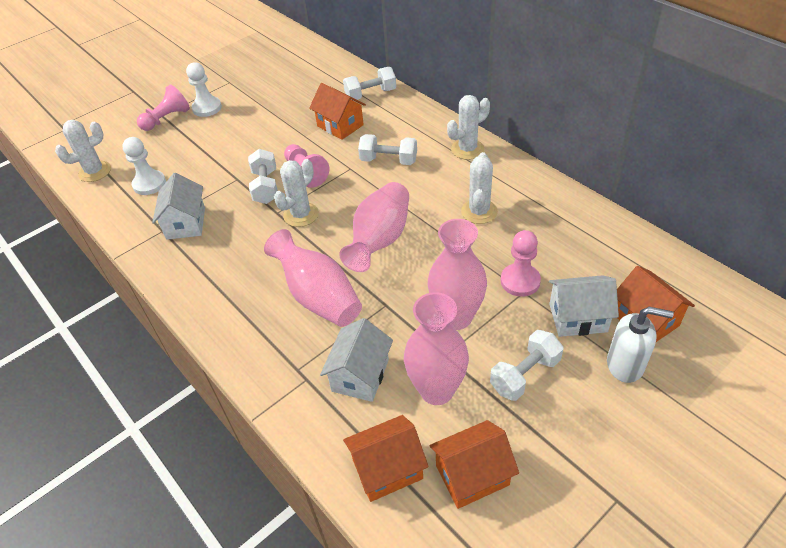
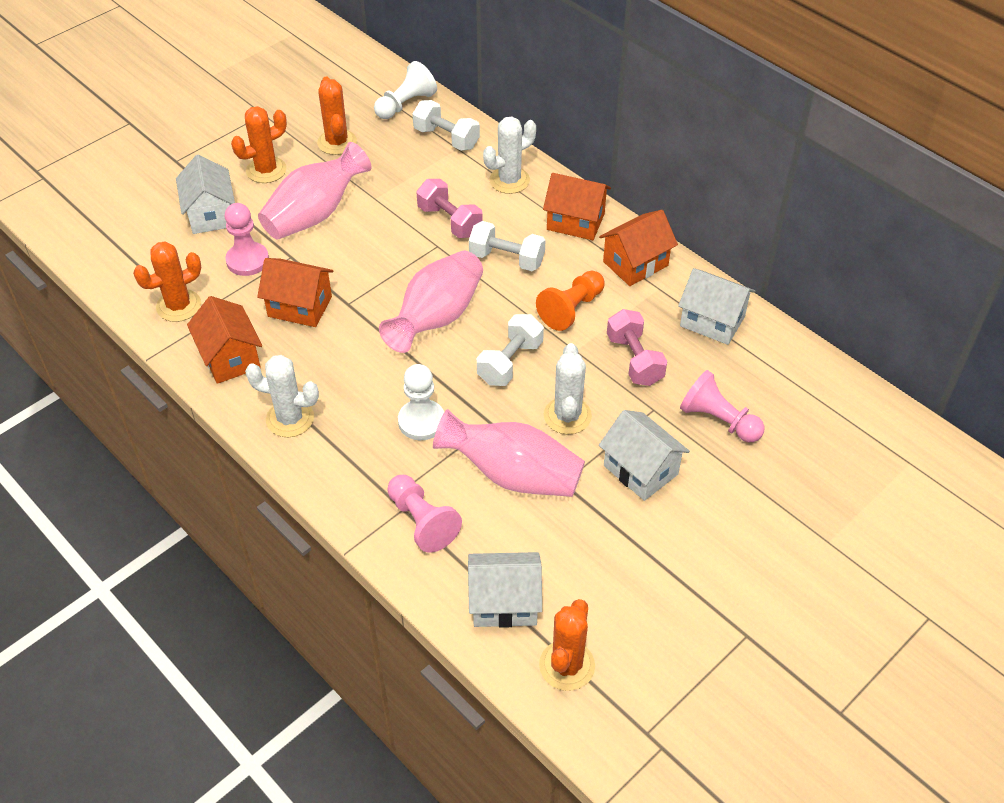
orange cactus: none = 0 -> [133,241,201,322] [231,106,287,183] [317,76,357,155] [539,599,595,691] = 4
orange pawn: none = 0 -> [536,271,604,331] = 1
pink dumbbell: none = 0 -> [416,179,483,238] [607,309,667,386] = 2
pink vase: [264,229,362,327] [339,182,409,272] [404,292,469,405] [428,219,487,330] = 4 -> [258,142,372,240] [379,251,483,353] [433,409,585,497] = 3
white cactus: [55,120,111,182] [274,159,319,227] [447,95,490,160] [461,152,498,224] = 4 -> [245,355,319,437] [483,116,536,194] [544,343,592,435] = 3
white dumbbell: [248,149,278,204] [343,67,396,100] [358,134,417,165] [490,330,563,401] = 4 -> [412,100,480,151] [469,221,545,271] [477,314,544,386] = 3
white house: [152,173,205,240] [320,318,393,402] [549,275,619,337] = 3 -> [176,154,235,234] [468,552,542,628] [599,410,690,501] [678,268,755,345] = 4
white soap dispenser: [607,307,674,383] = 1 -> none = 0

